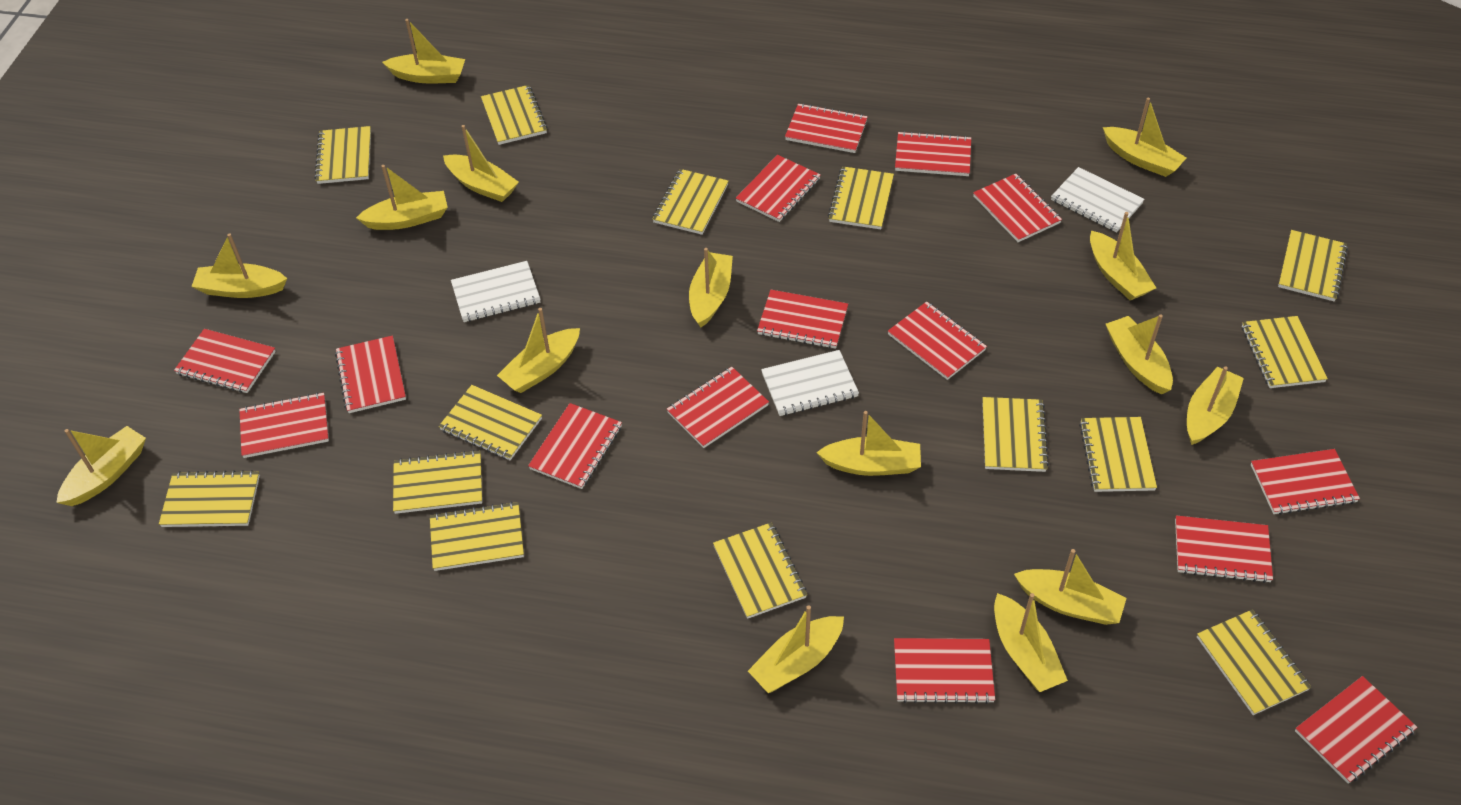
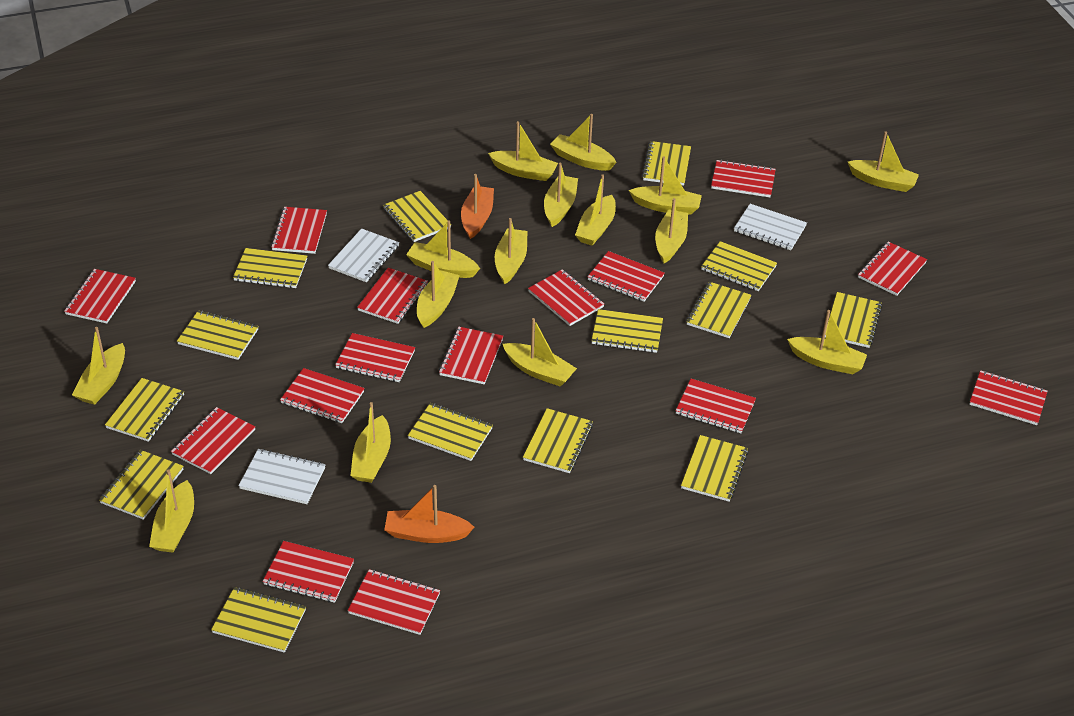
orange boat: none = 0 -> [384,485,475,543] [461,174,494,239] = 2

